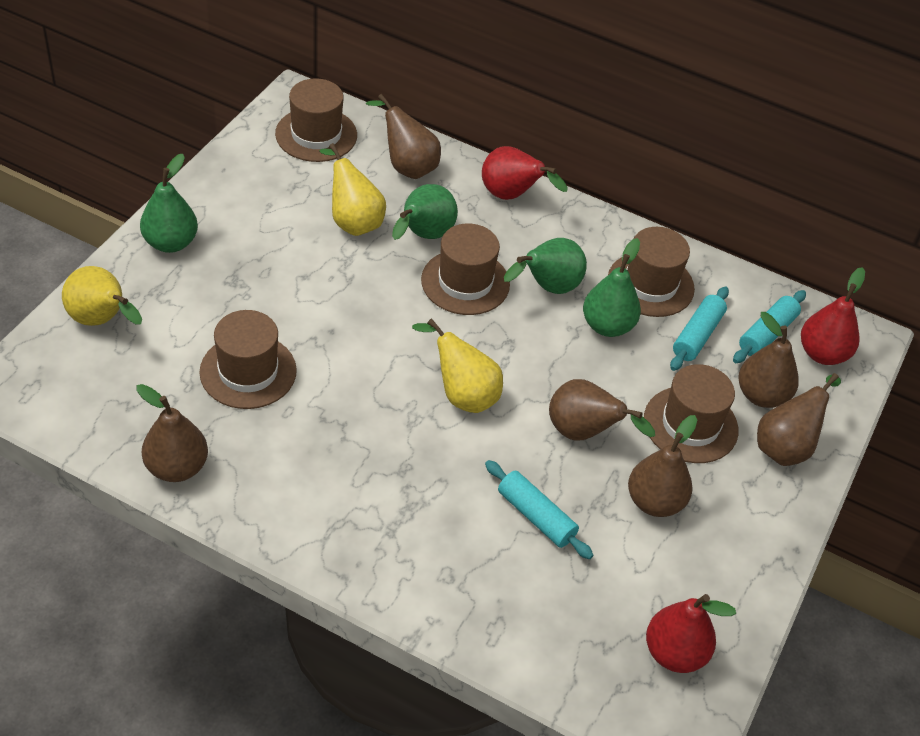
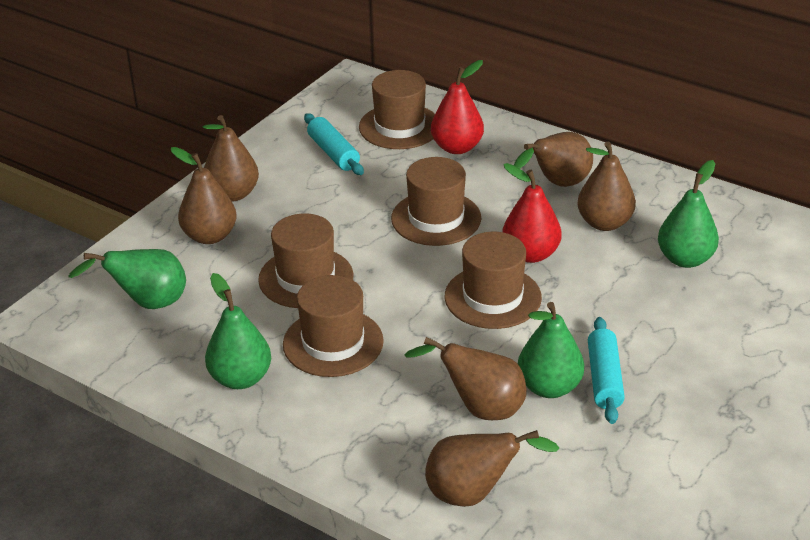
red pear: [482,146,568,200] [646,594,736,673] [801,267,865,365] = 3 -> [431,60,484,154] [502,163,561,263] = 2
turquoise rolling pin: [485,460,593,559] [670,286,729,371] [733,290,806,363] = 3 -> [304,113,364,175] [588,317,625,424] = 2
yellow pear: [62,266,142,326] [319,143,386,236] [412,318,503,413] = 3 -> none = 0

